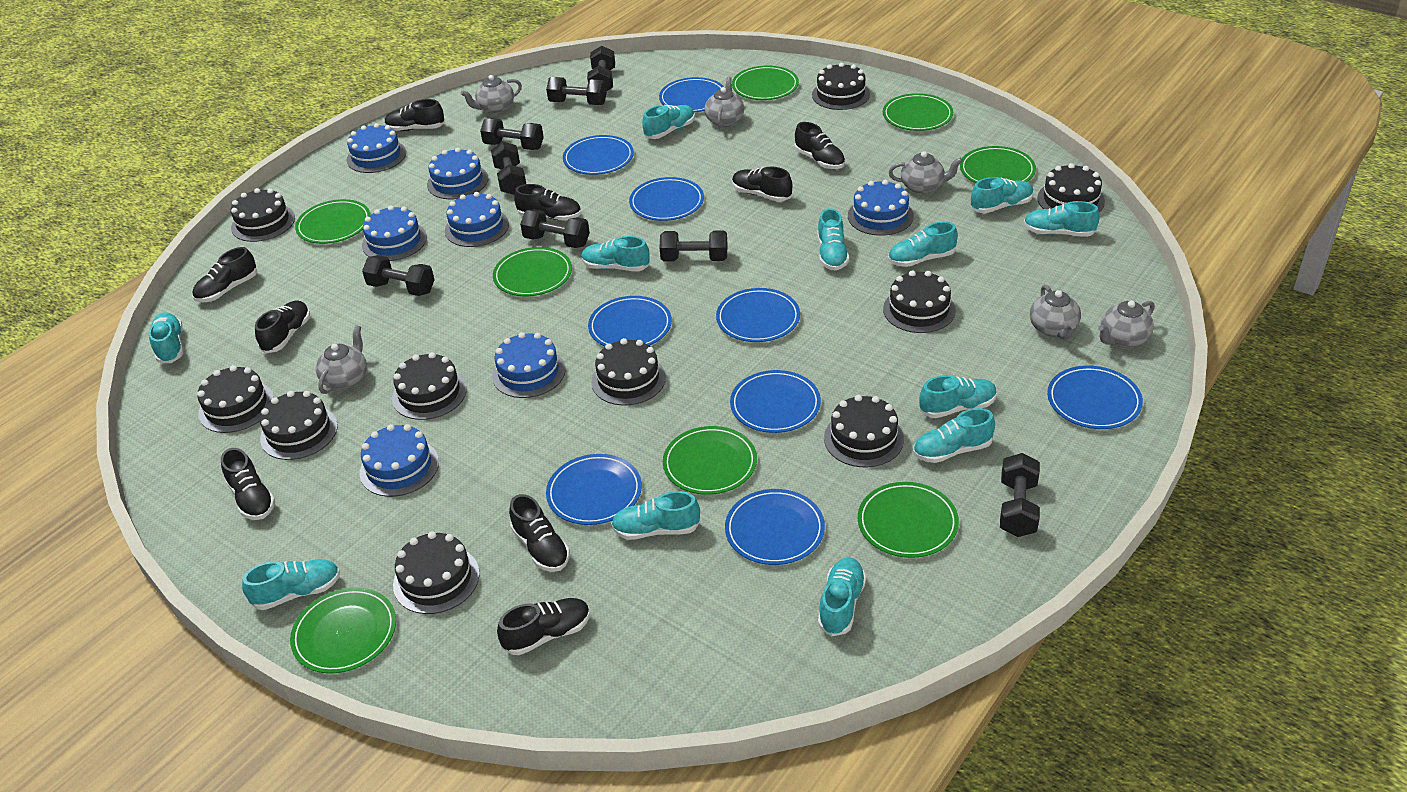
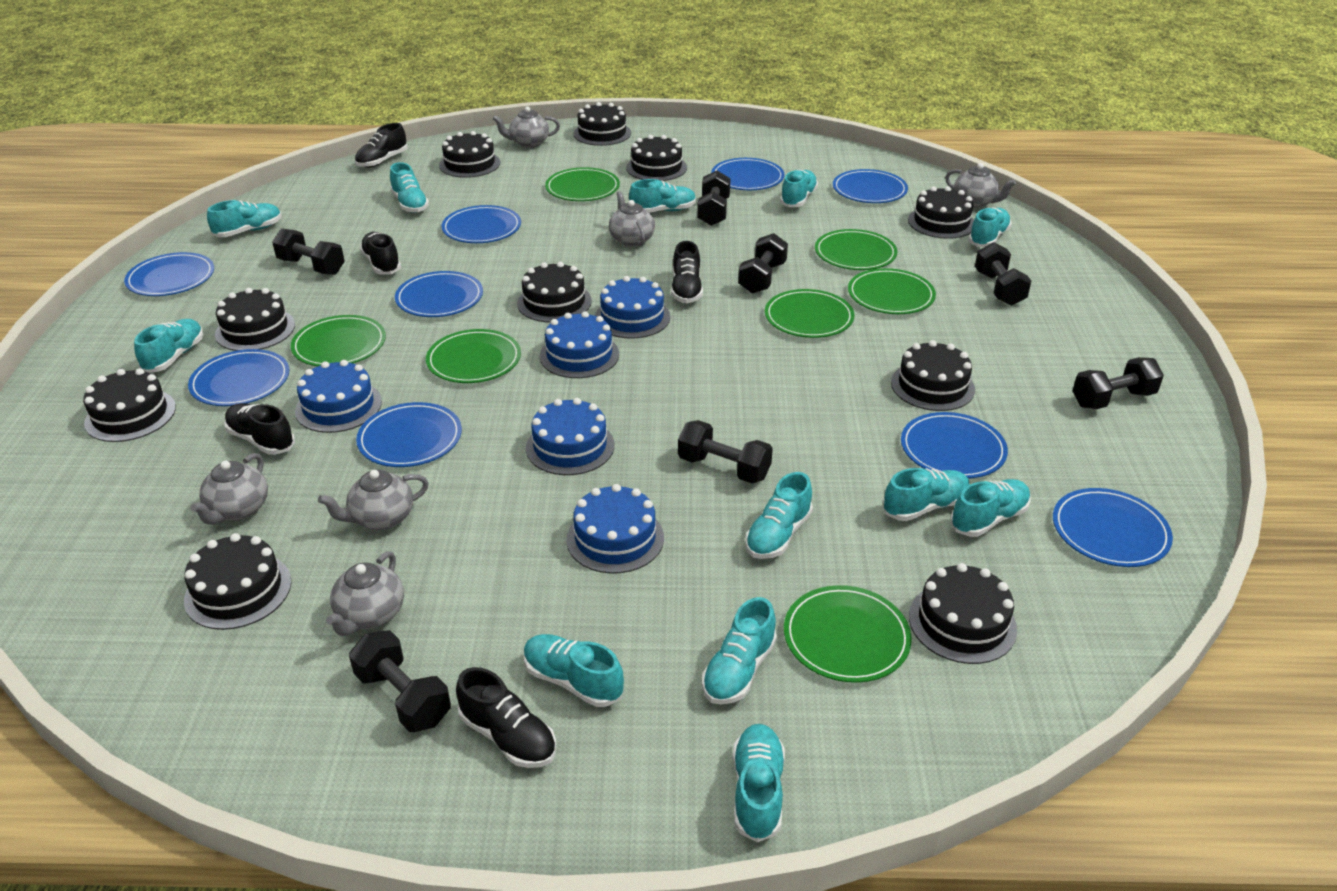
black dumbbell: [362,255,435,296] [480,118,544,150] [491,141,526,195] [520,209,590,248] [546,77,607,105] [587,46,615,91] [660,231,727,262] [1000,453,1040,537] = 8 -> [272,229,345,275] [349,630,451,732] [678,420,773,483] [697,171,731,226] [738,233,788,294] [975,242,1031,306] [1072,357,1164,409] = 7
black shoe: [192,247,257,302] [221,448,275,520] [255,301,310,353] [384,99,445,131] [497,598,590,655] [509,494,570,572] [514,184,581,221] [732,166,792,202] [795,122,845,169] = 9 -> [224,403,295,455] [355,123,408,168] [359,232,401,274] [456,667,556,768] [671,241,703,303] = 5
blue cake: [347,123,406,173] [360,424,439,497] [362,205,427,261] [427,148,488,199] [445,192,509,247] [492,332,566,398] [848,180,914,236] = 7 -> [295,360,382,433] [526,398,614,475] [540,311,619,378] [566,484,664,574] [595,276,670,339] = 5
green plate: [290,587,396,673] [295,199,371,244] [493,247,572,296] [663,426,757,495] [732,65,799,100] [858,482,959,558] [883,93,953,131] [960,146,1036,183] = 8 -> [291,315,386,366] [426,329,521,383] [545,167,620,201] [765,289,854,338] [784,585,912,683] [815,229,898,270] [848,268,936,314] = 7

